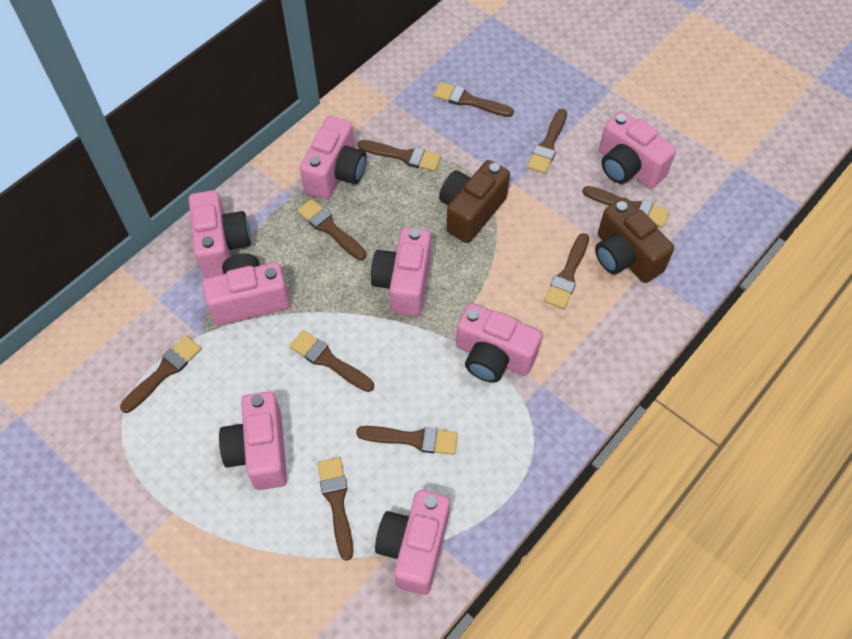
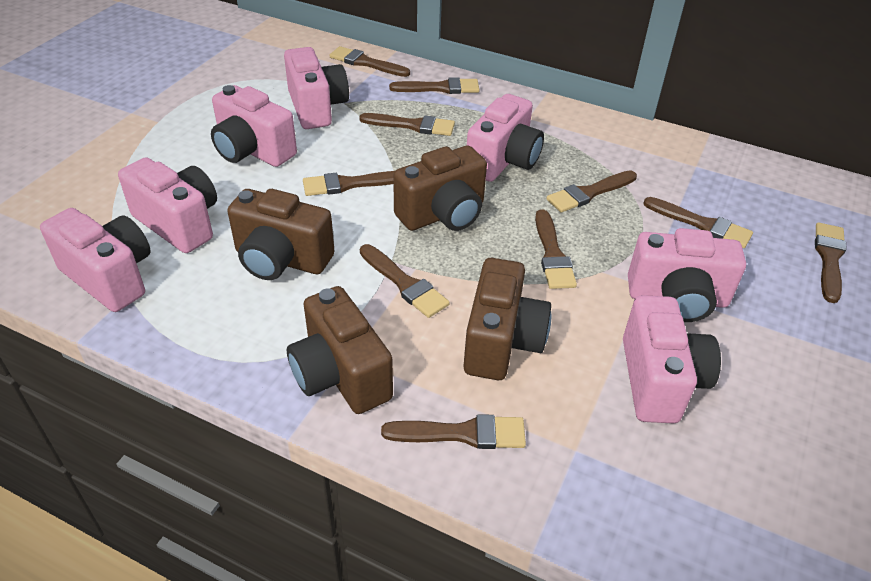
brown camera: [439,160,510,243] [595,198,674,283] = 2 -> [227,189,334,280] [287,286,393,414] [393,145,487,231] [464,258,551,380] = 4
pink camera: [189,190,251,278] [202,253,290,325] [219,391,287,490] [300,116,367,199] [371,227,431,317] [375,490,450,595] [456,303,542,383] [599,111,676,188] = 8 -> [40,208,150,312] [118,157,217,253] [211,85,297,167] [284,47,349,129] [467,94,544,182] [623,295,721,423] [628,228,746,322] = 7

